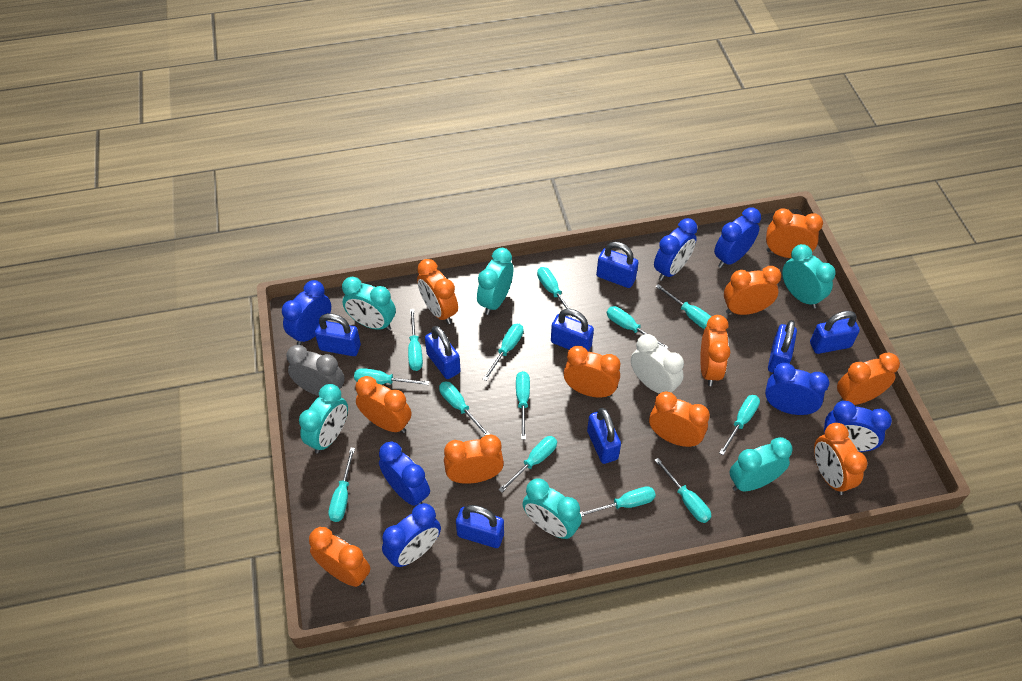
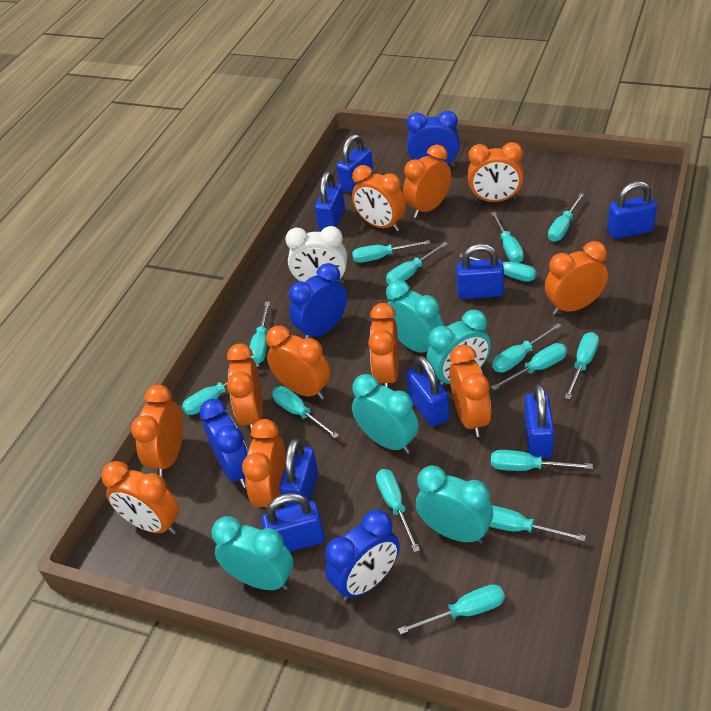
blue clock: [282,280,331,345] [379,441,430,506] [382,503,441,567] [654,218,697,281] [714,208,761,268] [765,363,829,415] [824,401,892,452] = 7 -> [199,399,248,488] [289,263,347,339] [325,509,400,601] [407,111,460,167] = 4
grey clock: [286,345,345,396] = 1 -> none = 0
turquoise clock: [299,384,348,454] [342,277,396,331] [477,248,514,315] [523,478,582,539] [730,437,792,491] [782,244,836,309] = 6 -> [212,516,293,590] [352,374,419,454] [386,280,444,353] [416,465,493,544] [426,310,491,386] = 5
turquoise screwdriver: [328,447,355,522] [354,368,429,385] [408,309,423,371] [439,381,490,436] [483,324,524,381] [498,436,557,493] [516,371,530,440] [537,267,577,319] [580,486,656,517] [607,306,668,349] [654,458,711,523] [656,284,711,329] [719,395,760,455] = 13 -> [182,363,259,415] [250,302,270,364] [272,386,339,439] [352,240,430,263] [376,469,420,553] [386,242,448,285] [398,584,505,635] [459,254,537,282] [489,505,586,541] [491,212,524,263] [491,343,567,390] [491,450,593,471] [492,323,562,373] [548,193,584,242] [564,332,599,400] = 15

